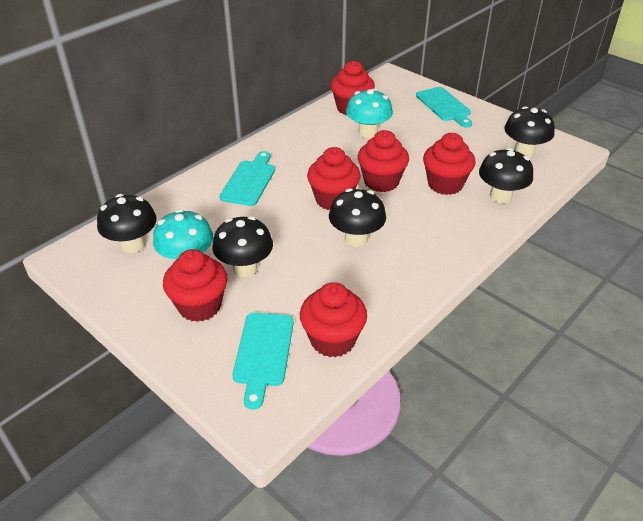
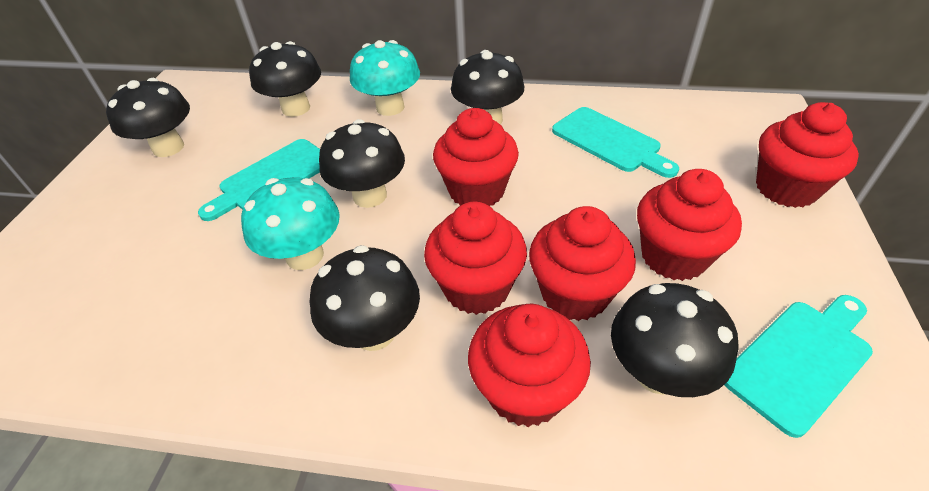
black mushroom: [97,194,157,253] [213,216,273,277] [329,188,386,247] [479,148,533,203] [504,106,555,158] = 5 -> [106,78,190,157] [249,41,321,117] [310,245,420,351] [319,119,405,208] [451,50,524,125] [611,283,738,397] = 6

